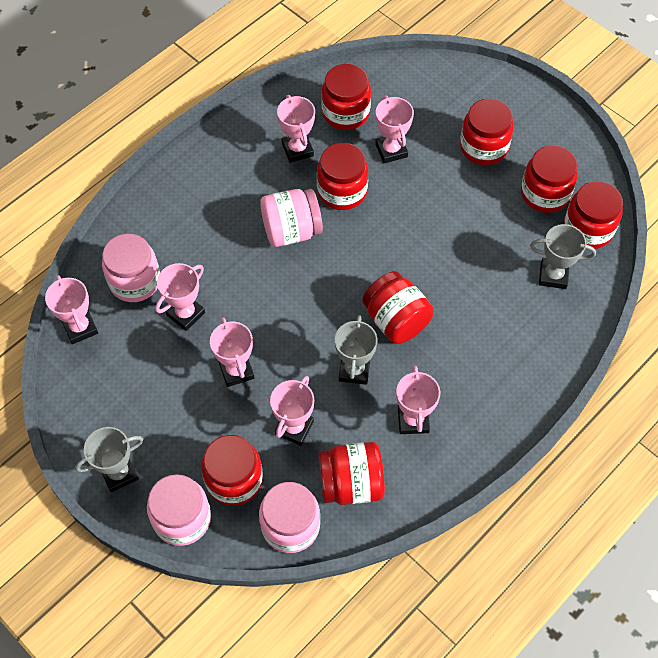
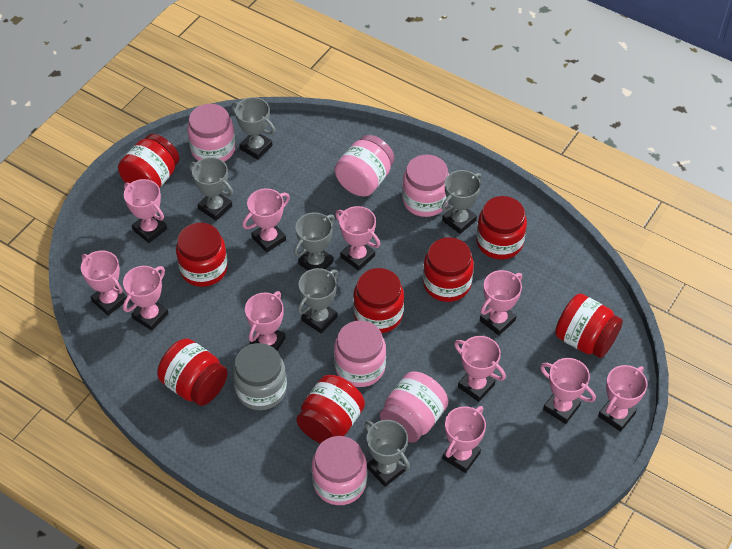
grey jar: none = 0 -> [233,343,287,410] = 1
grey trophy: [75,427,143,492] [335,315,378,385] [530,224,596,289] = 3 -> [189,157,233,221] [232,97,275,160] [294,212,335,271] [298,268,338,333] [365,420,410,487] [442,170,482,234] = 6
pink jar: [102,234,160,302] [147,474,211,546] [259,482,320,553] [260,189,323,247] = 4 -> [187,104,236,162] [312,436,367,505] [334,320,386,387] [335,135,394,196] [380,372,449,443] [402,155,449,217] = 6
pink trophy: [45,275,98,344] [155,263,205,331] [210,317,254,387] [270,376,314,446] [277,95,315,163] [375,96,414,163] [396,365,440,434] = 7 -> [81,251,127,316] [123,266,169,331] [124,179,167,243] [242,188,290,253] [245,291,286,351] [335,206,380,271] [442,406,486,473] [454,336,506,402] [480,270,522,335] [540,358,596,424] [598,365,647,432] = 11

